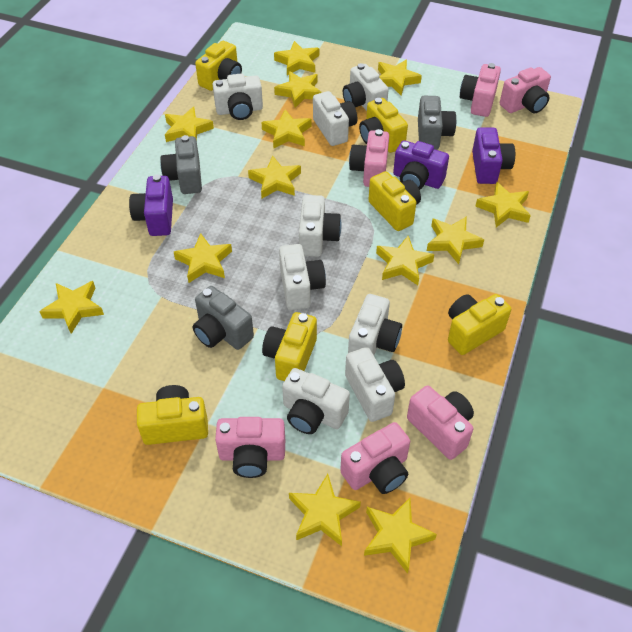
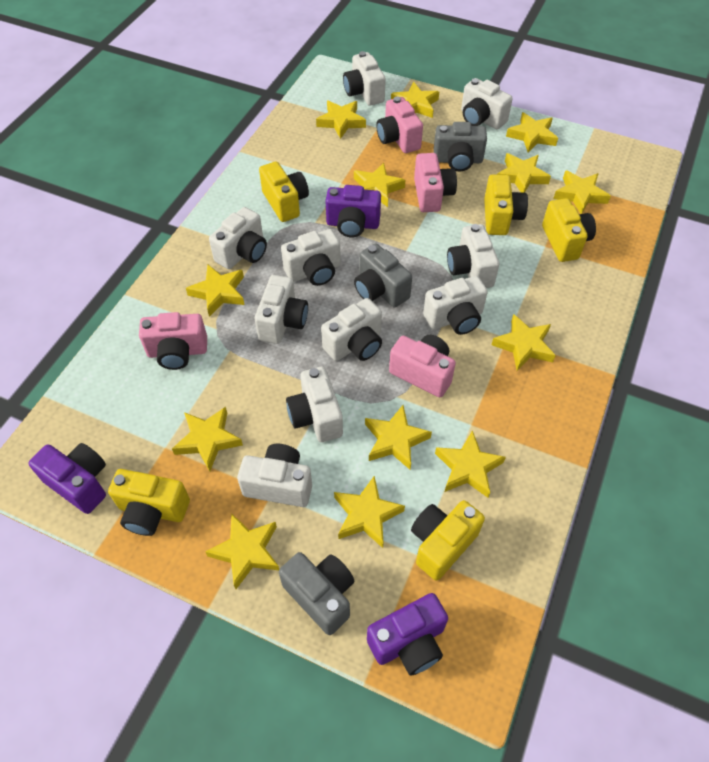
pink camera: [215,417,285,478] [340,422,410,494] [349,129,389,187] [407,385,474,460] [460,63,501,117] [500,67,551,113] = 6 -> [139,312,207,370] [376,96,423,153] [389,335,456,397] [414,153,457,212] = 4
white camera: [212,73,263,120] [279,244,326,310] [282,368,350,434] [299,195,342,257] [313,91,357,146] [343,63,389,111] [345,347,405,422] [348,294,402,355] = 8 -> [209,207,267,269] [237,444,312,507] [255,275,308,344] [281,229,341,286] [286,367,343,442] [321,298,382,361] [343,51,386,106] [423,276,488,335] [447,224,499,288] [461,78,513,129] = 10
yellow camera: [137,385,208,445] [195,41,242,91] [262,312,317,381] [359,98,408,153] [368,171,421,231] [448,294,511,355] = 6 -> [108,469,190,536] [259,162,309,222] [411,500,485,581] [484,174,528,235] [542,198,596,262] = 5

